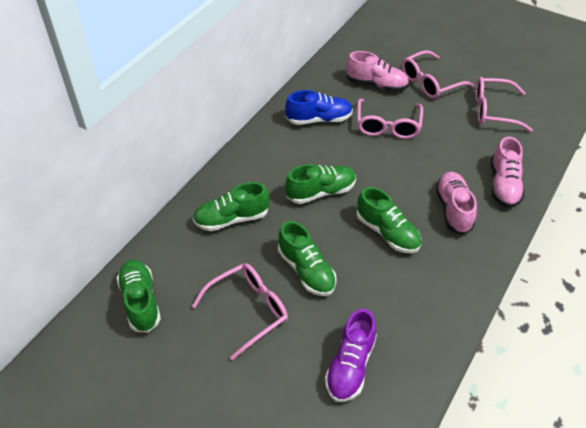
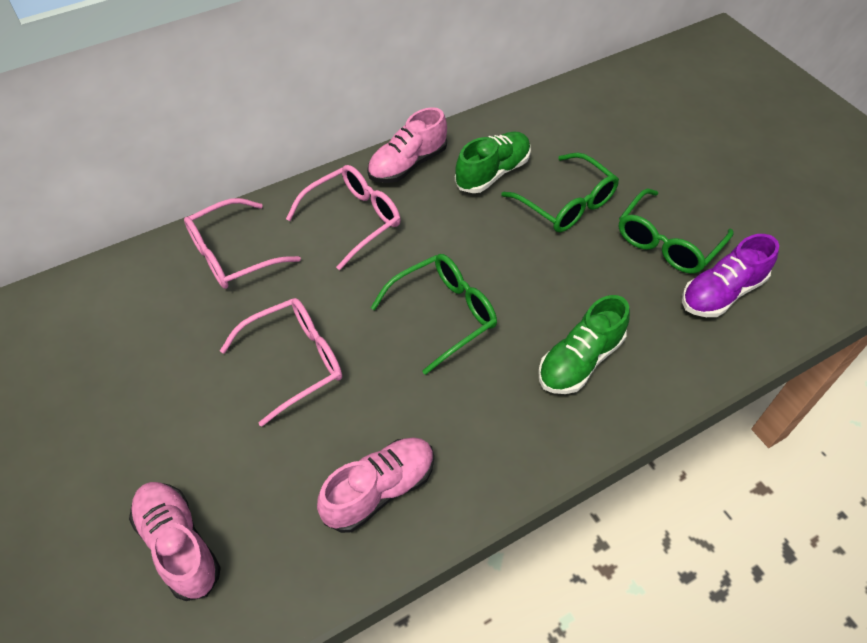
blue shoe: [285,90,353,125] = 1 -> none = 0
green glasses: none = 0 -> [371,254,497,375] [501,152,619,232] [619,188,733,274] = 3
green shoe: [116,259,161,333] [193,182,269,231] [278,221,337,296] [285,164,356,204] [356,187,421,253] = 5 -> [455,132,531,193] [538,295,630,394] = 2
pink glasses: [192,263,288,360] [357,99,423,139] [402,50,474,99] [475,77,533,132] = 4 -> [184,198,301,289] [220,298,342,427] [286,165,401,270] = 3

